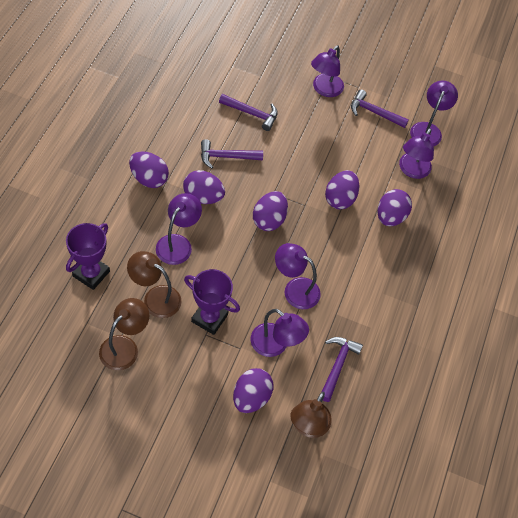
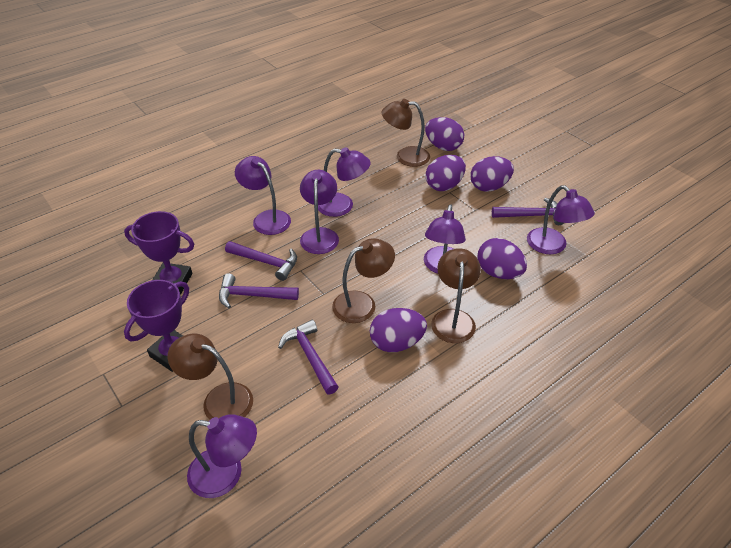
brown lamp: [99,298,149,370] [127,251,181,318] [290,392,332,438] = 3 -> [167,333,253,420] [332,238,395,323] [382,99,430,167] [431,248,481,343] = 4
purple egg: [129,151,169,188] [183,170,225,204] [233,368,273,413] [253,191,288,231] [325,170,359,209] [378,189,412,226] = 6 -> [370,308,427,352] [425,117,464,151] [426,155,466,191] [470,156,514,192] [477,238,527,279] = 5

